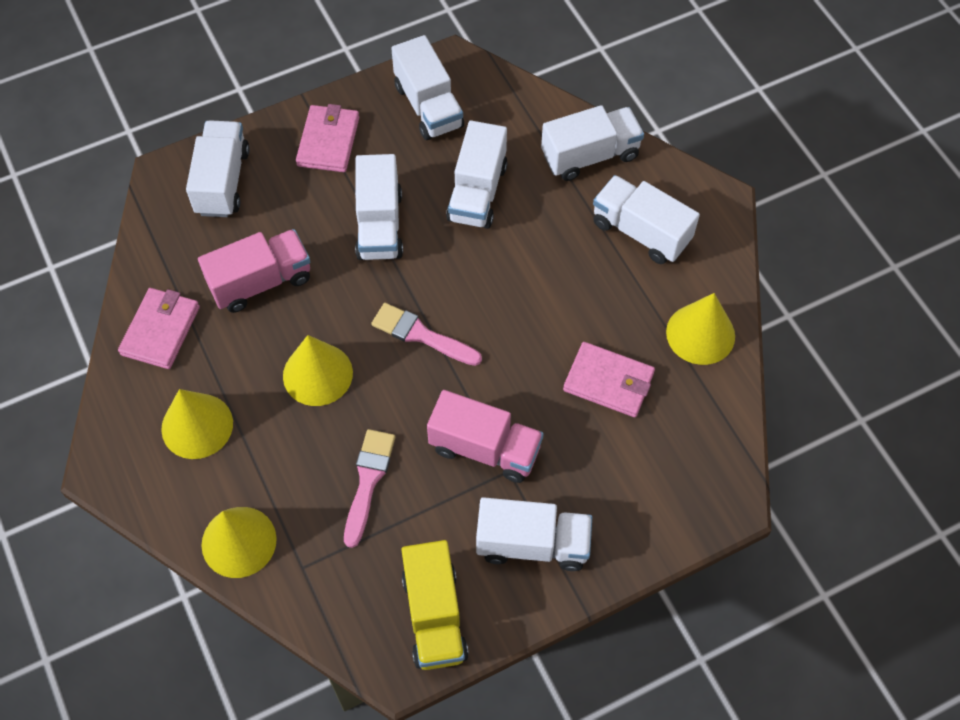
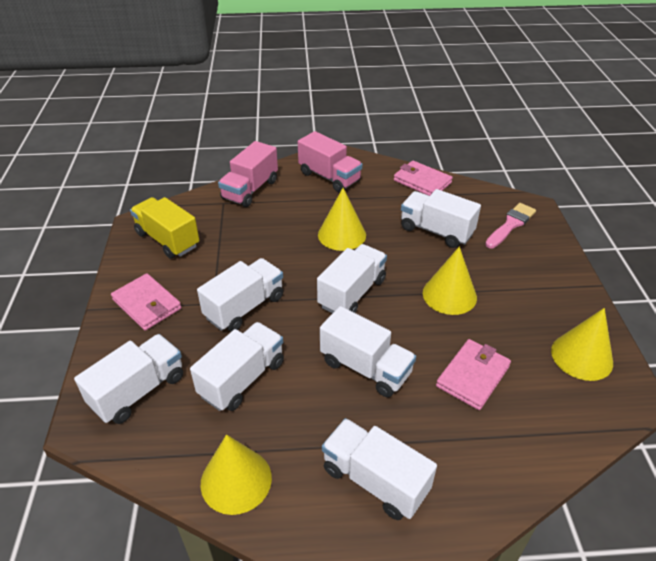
pink brush: [344,429,395,548] [371,303,482,366] = 2 -> [485,203,536,248] = 1

